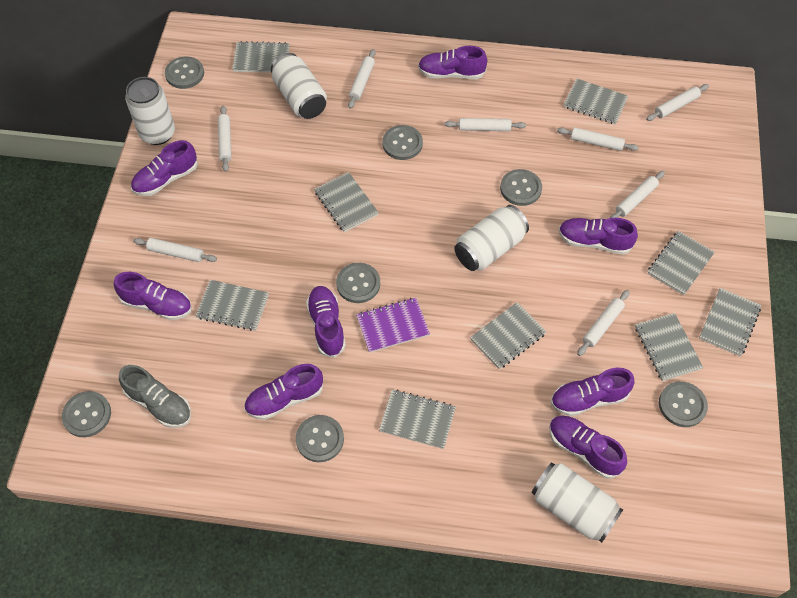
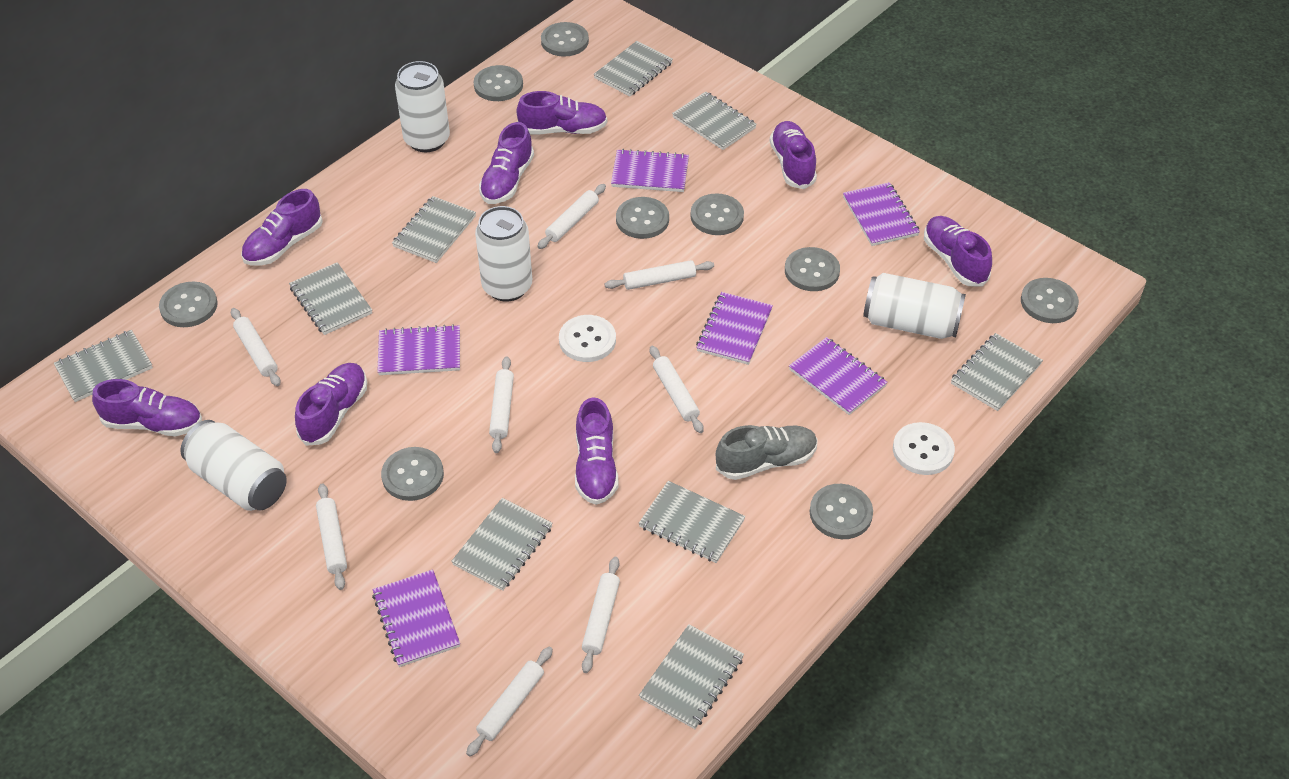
grey button: [62,391,111,437] [165,57,204,89] [296,415,344,462] [336,263,380,303] [383,125,423,160] [500,169,542,206] [659,381,708,427] = 7 -> [159,282,218,327] [381,447,444,501] [474,65,523,101] [541,22,589,57] [616,197,669,239] [690,193,744,235] [785,247,840,291] [810,484,873,539] [1021,278,1079,323] = 9
purple notebook: [356,298,430,353] = 1 -> [372,570,460,667] [377,324,460,375] [611,149,689,192] [696,292,773,365] [789,337,888,415] [843,182,920,246] = 6
white button: none = 0 -> [559,315,616,362] [893,422,955,475] = 2

